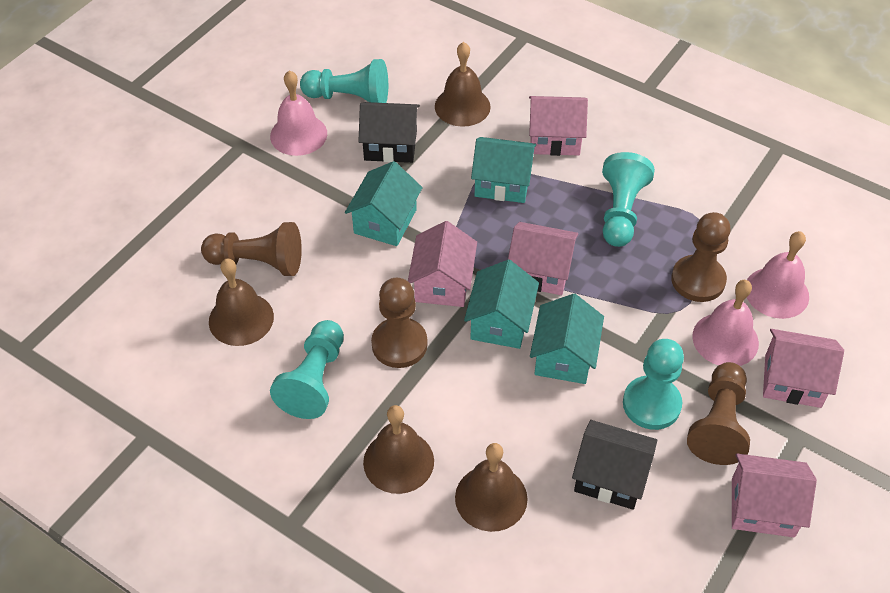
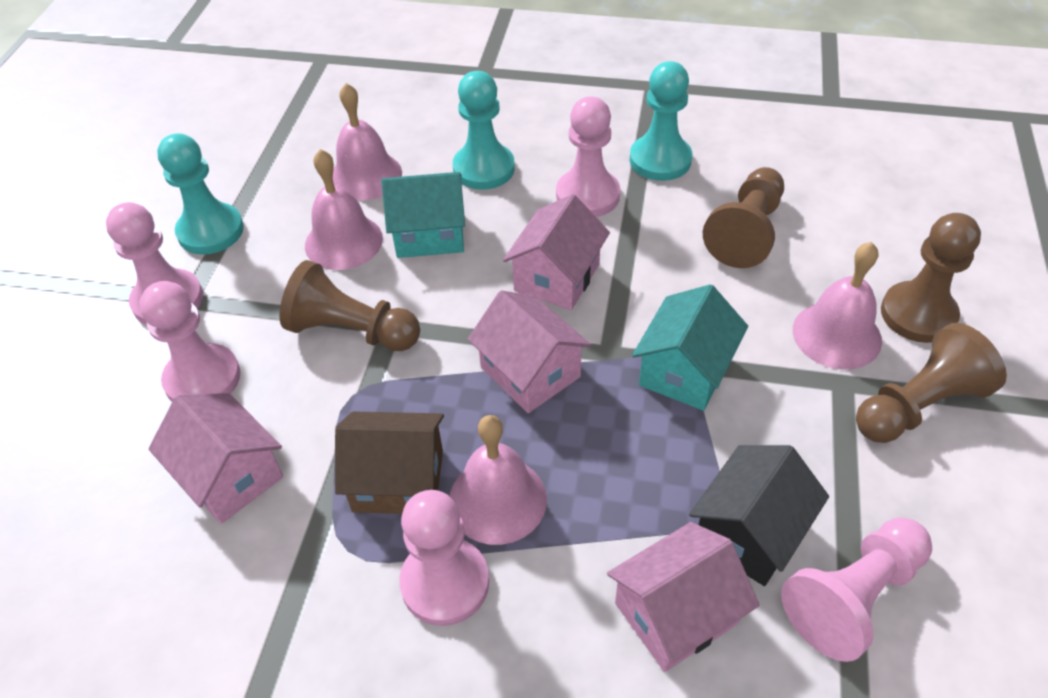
black house: [358,102,420,163] [572,420,657,510] = 2 -> [689,445,829,586] = 1
brown bell: [209,258,274,346] [363,405,434,494] [435,42,491,127] [455,443,528,532] = 4 -> none = 0
brown house: none = 0 -> [335,411,444,514] = 1
pink bell: [270,70,327,156] [692,280,759,366] [747,231,809,319] = 3 -> [305,149,383,270] [333,83,402,201] [449,415,547,545] [793,242,882,370] = 4
pink house: [408,221,477,307] [508,222,578,295] [529,96,588,156] [732,453,817,537] [763,329,844,408] = 5 -> [149,393,283,524] [468,290,591,413] [503,194,610,310] [607,522,759,672] = 4
pink pawn: none = 0 -> [106,202,203,325] [139,281,241,402] [399,490,489,626] [556,96,620,217] [781,518,932,662] = 5
turquoise house: [345,161,423,246] [464,260,539,349] [471,137,536,203] [530,294,604,384] = 4 -> [381,172,465,258] [632,284,748,411] = 2
turquoise pawn: [270,320,344,419] [300,59,388,103] [602,152,655,247] [623,339,684,430] = 4 -> [157,133,244,255] [453,71,515,190] [630,61,692,181] = 3

